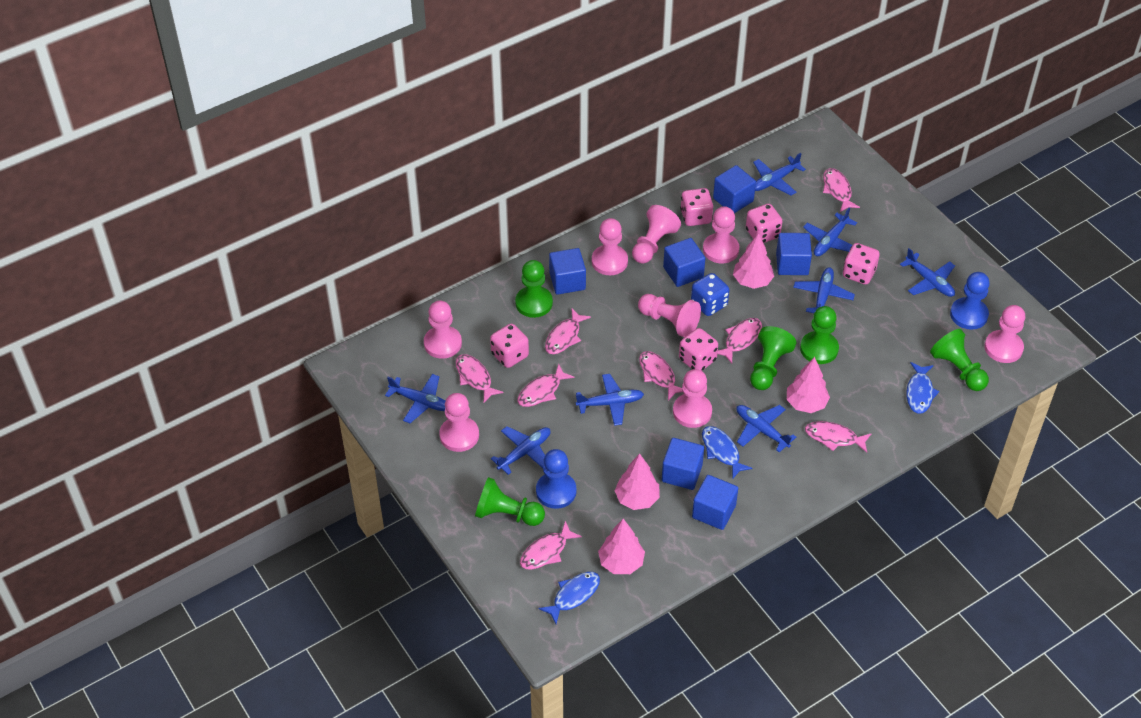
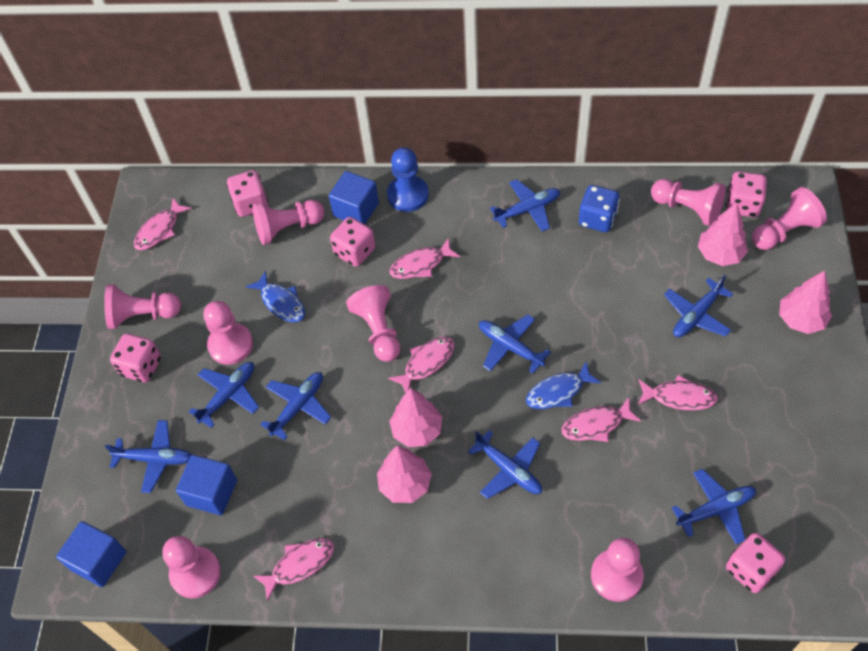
blue cube: [549,248,586,295] [662,438,704,490] [663,238,705,287] [692,475,738,530] [713,165,756,213] [776,233,812,275] = 6 -> [56,521,127,587] [176,455,237,515] [329,171,379,224] = 3
blue fish: [538,572,600,624] [702,426,753,479] [906,362,939,414] = 3 -> [246,271,305,322] [526,361,601,409] = 2
blue pawn: [536,449,576,509] [950,272,990,330] = 2 -> [387,147,429,212] = 1
green pawn: [475,477,545,526] [515,260,553,318] [750,326,796,390] [800,306,839,364] [930,329,989,391] = 5 -> none = 0
pink fish: [456,354,503,403] [518,364,574,407] [520,521,582,570] [545,308,591,354] [639,351,683,401] [717,318,762,363] [805,421,872,453] [823,168,860,212] = 8 -> [134,198,192,250] [253,538,334,602] [388,337,454,392] [389,238,460,279] [562,397,641,442] [638,375,718,410] = 6

